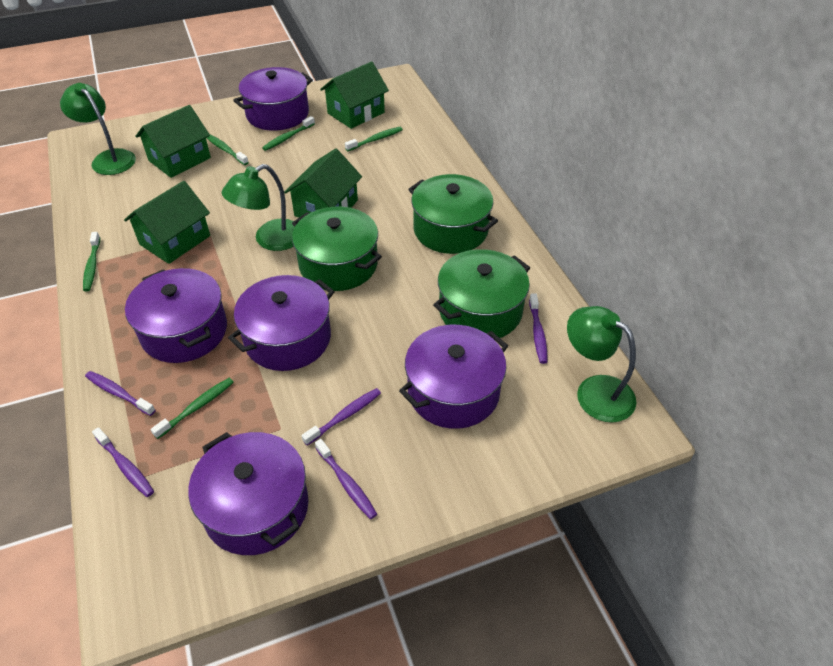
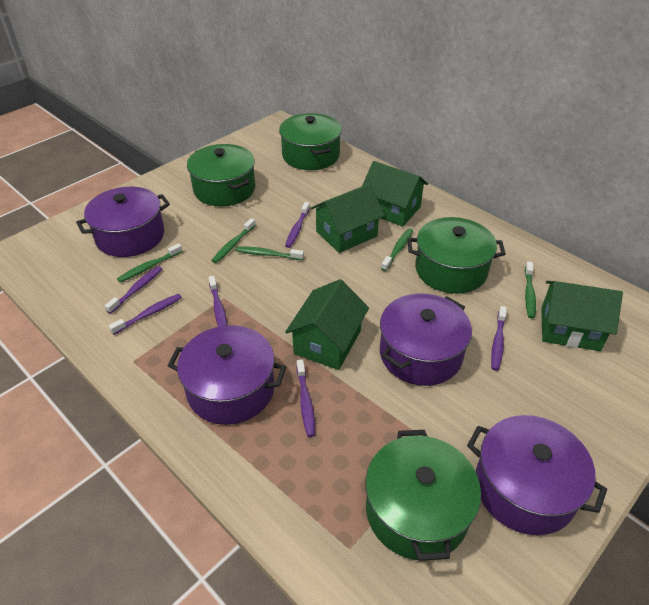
green lamp: [60,83,136,175] [222,164,295,251] [567,306,636,423] = 3 -> none = 0
green pot: [292,207,382,291] [408,174,498,254] [433,249,530,338] = 3 -> [187,144,255,206] [279,113,342,170] [366,430,481,561] [407,217,506,294] = 4
purple pot: [125,268,227,363] [188,432,308,555] [228,275,335,371] [233,67,313,131] [399,325,508,429] = 5 -> [76,187,170,257] [168,325,286,425] [380,293,472,386] [467,415,607,535] = 4
purple toothbrush: [85,371,156,416] [92,427,154,497] [302,388,381,446] [315,439,377,519] [529,293,547,364] = 5 -> [105,266,162,314] [109,294,182,335] [209,276,228,327] [285,202,310,248] [297,359,315,437] [491,306,507,371] = 6

